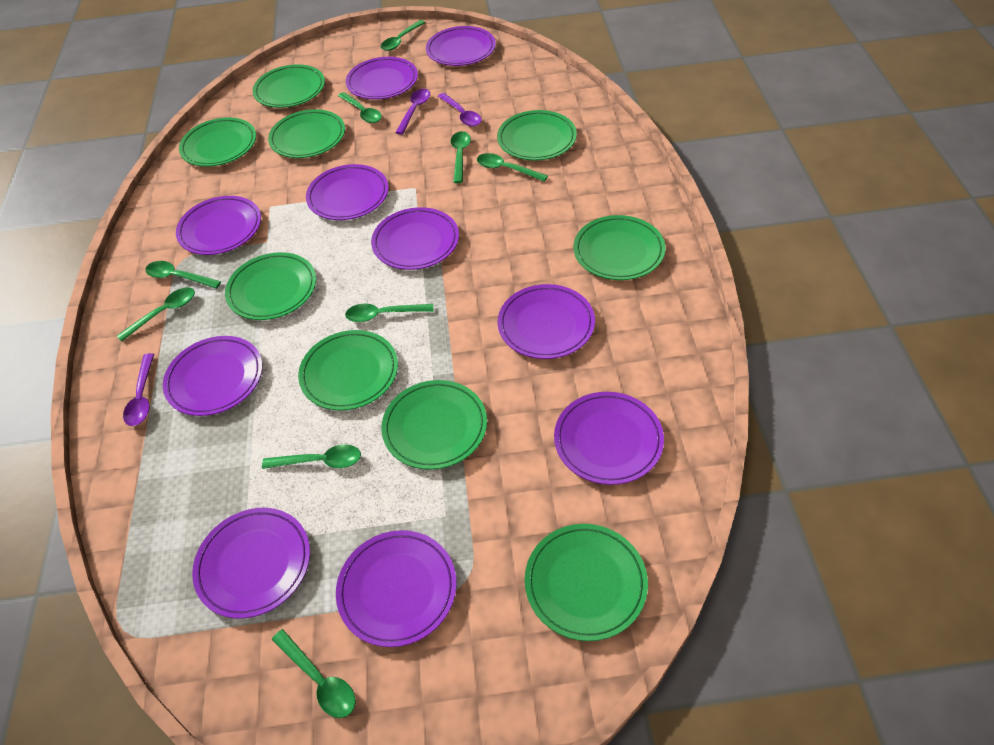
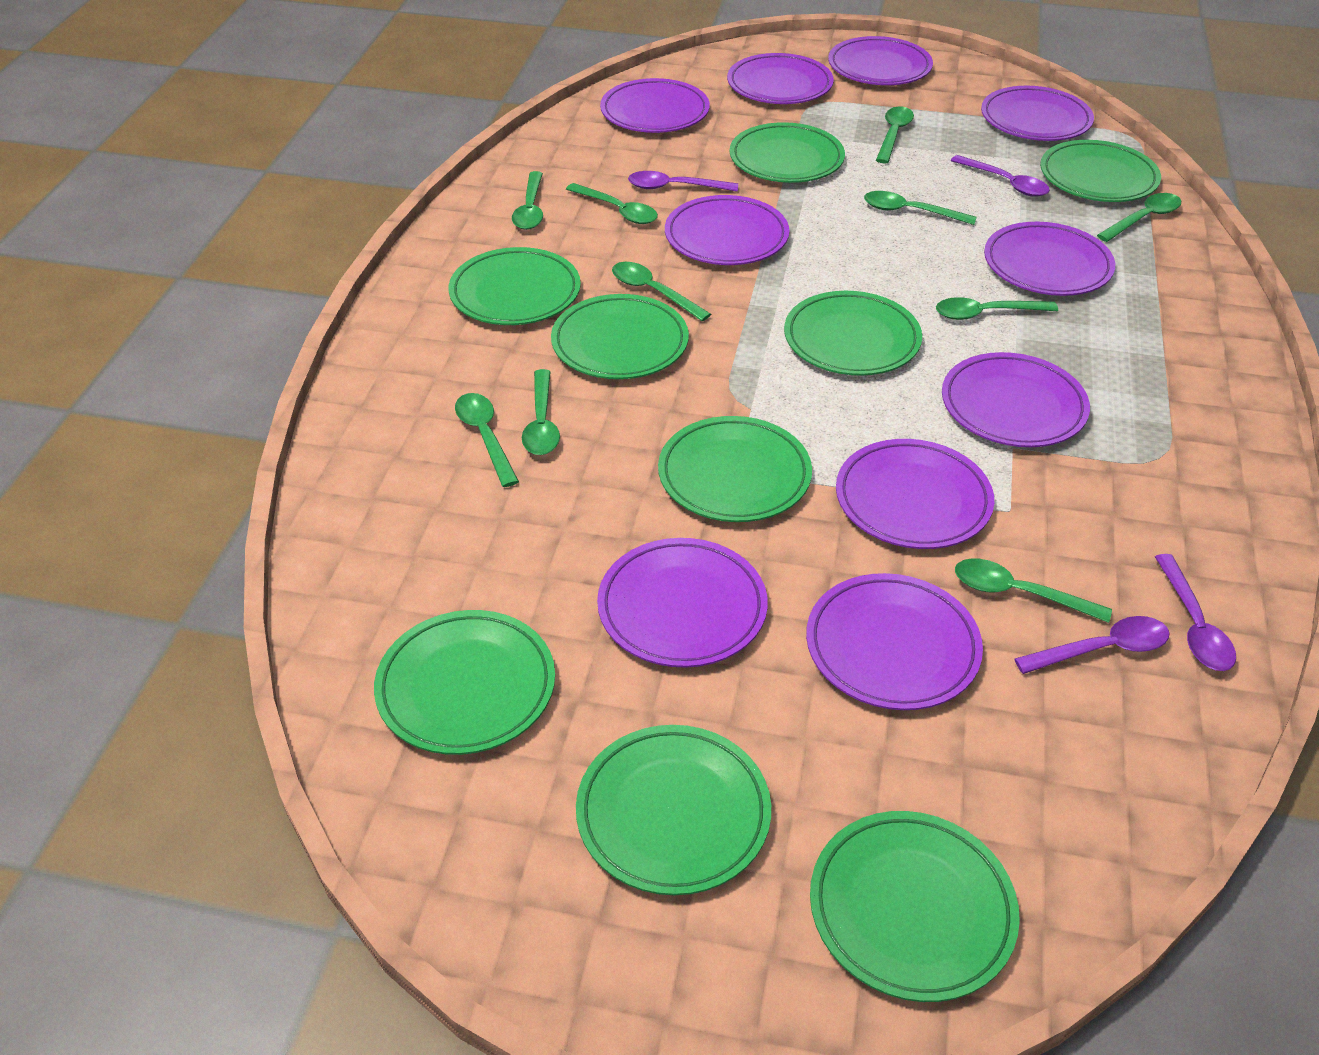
green spoon: [117,287,195,342] [145,261,221,289] [262,444,361,469] [272,629,356,718] [338,92,382,123] [345,304,434,322] [381,20,425,51] [451,131,471,183] [477,153,548,182] = 9 -> [455,393,519,487] [512,171,543,230] [522,369,560,455] [566,183,658,224] [612,262,711,321] [864,191,977,225] [876,106,914,163] [936,297,1058,320] [955,558,1112,623] [1097,193,1181,242] = 10
purple spoon: [123,353,154,426] [395,89,430,135] [438,93,482,127] = 3 -> [628,171,738,192] [951,155,1050,197] [1014,616,1169,674] [1155,554,1236,671] = 4

